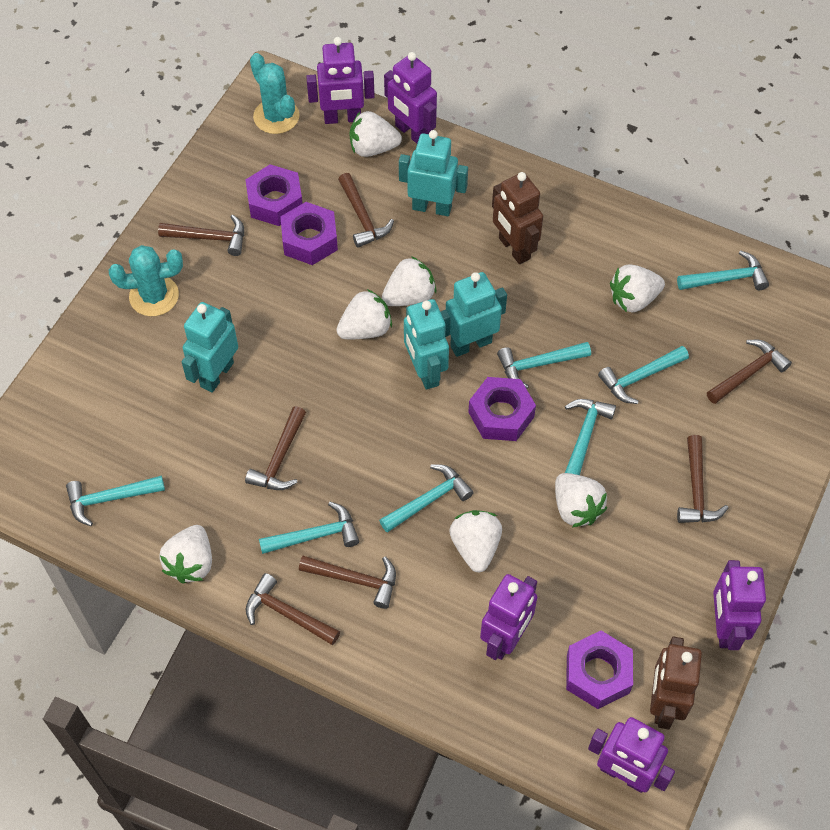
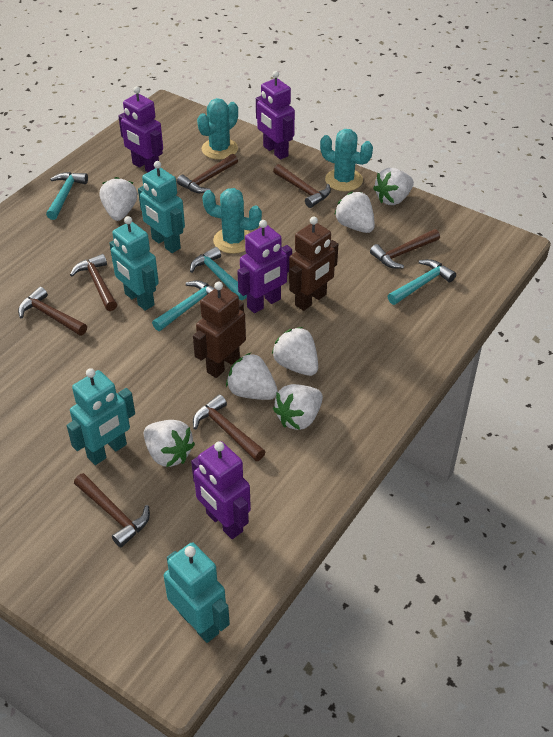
purple nut: [246,164,303,226] [280,202,338,265] [468,377,536,441] [566,631,633,709] = 4 -> none = 0
purple robot: [306,37,375,124] [384,52,437,144] [480,574,537,660] [588,717,675,793] [713,560,766,650] = 5 -> [118,86,163,172] [191,441,251,539] [237,220,292,313] [256,71,295,160] = 4
turquoise cactus: [109,245,183,316] [250,53,299,134] = 2 -> [197,98,238,160] [202,188,262,254] [320,129,373,191] = 3
turquoise hammer: [66,476,165,526] [259,502,359,554] [379,464,474,533] [497,342,591,389] [565,399,616,475] [598,346,689,404] [677,250,769,290] = 7 -> [46,172,88,220] [152,280,215,331] [190,247,247,300] [388,259,456,305] = 4

